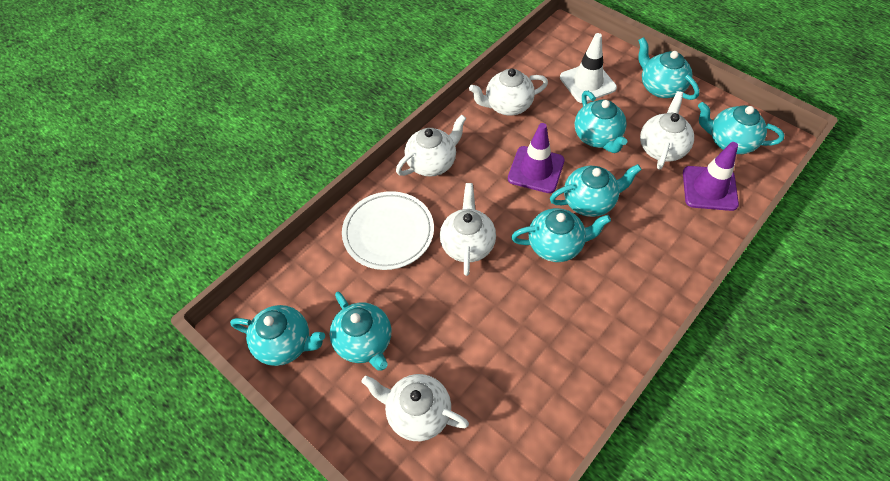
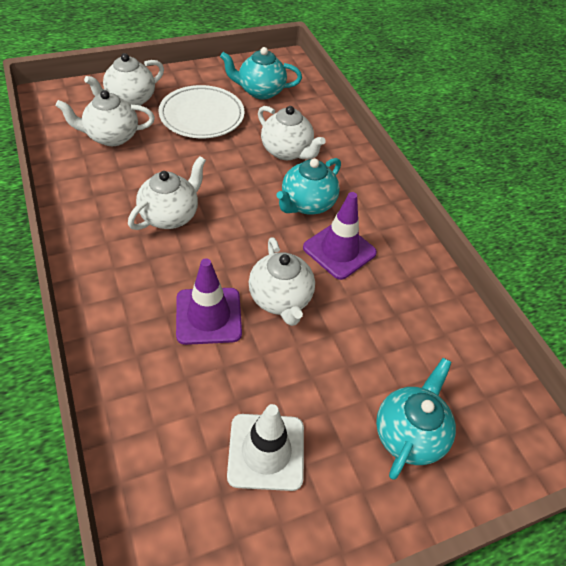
turquoise teapot: [230,305,325,366] [330,291,391,371] [511,208,611,262] [550,164,642,217] [575,91,627,153] [638,37,699,100] [698,102,785,154] = 7 -> [220,47,302,100] [276,158,341,215] [376,358,456,480] = 3

